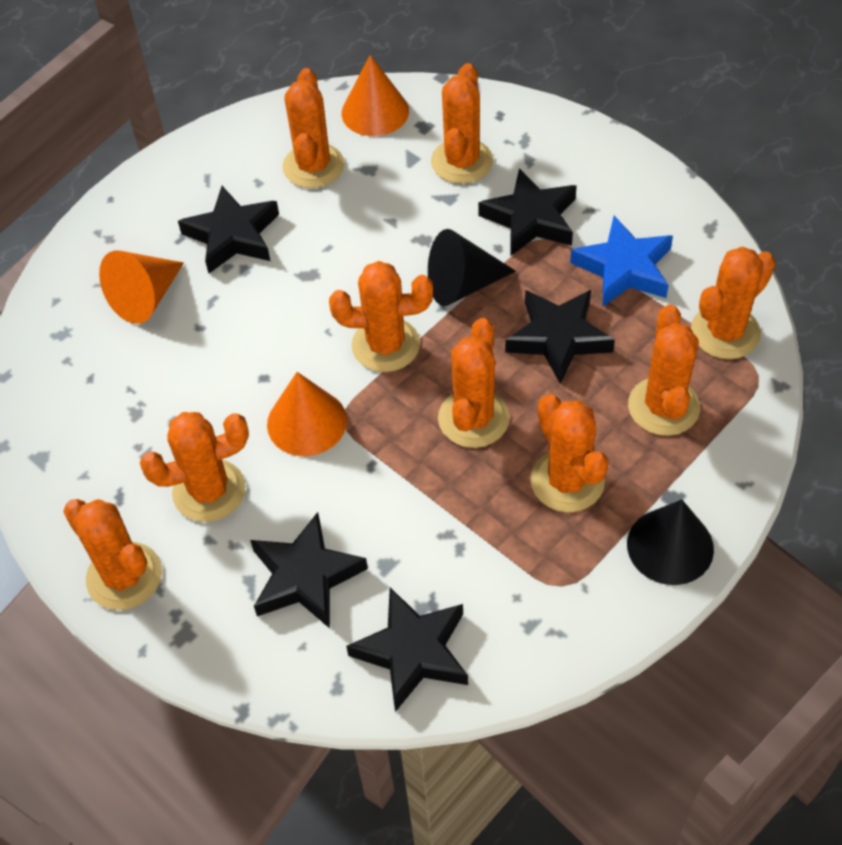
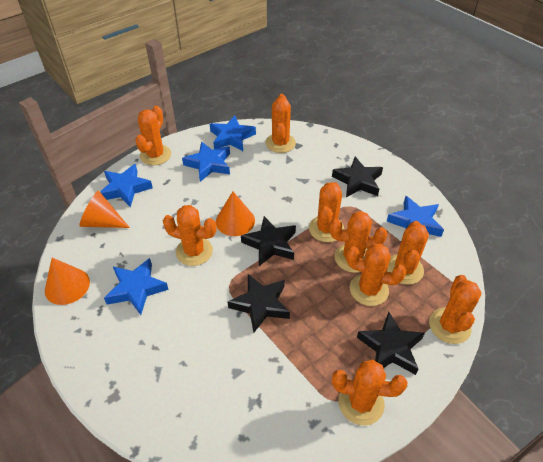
black cone: [428,229,516,306] [627,499,714,585] = 2 -> none = 0
black star: [178,186,279,273] [250,512,368,628] [346,588,468,712] [479,168,577,256] [505,290,615,384] = 5 -> [227,274,290,333] [241,216,296,266] [332,157,383,197] [357,312,425,375] = 4
blue star: [570,216,673,306] = 1 -> [100,164,153,207] [104,258,169,315] [182,142,230,182] [210,116,256,151] [387,196,444,237] = 5

